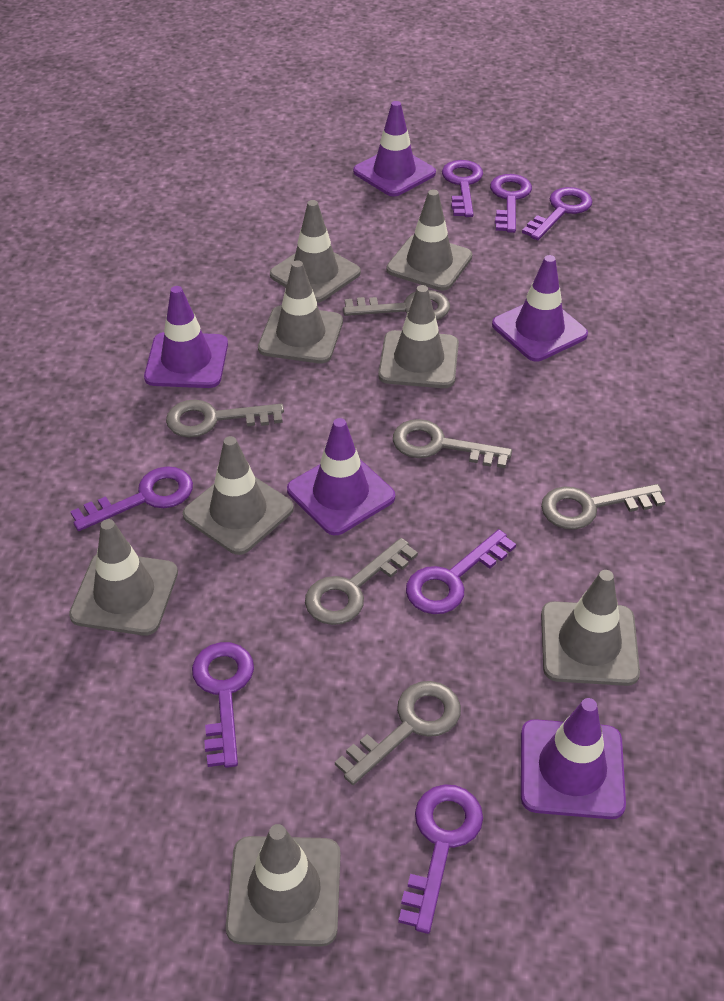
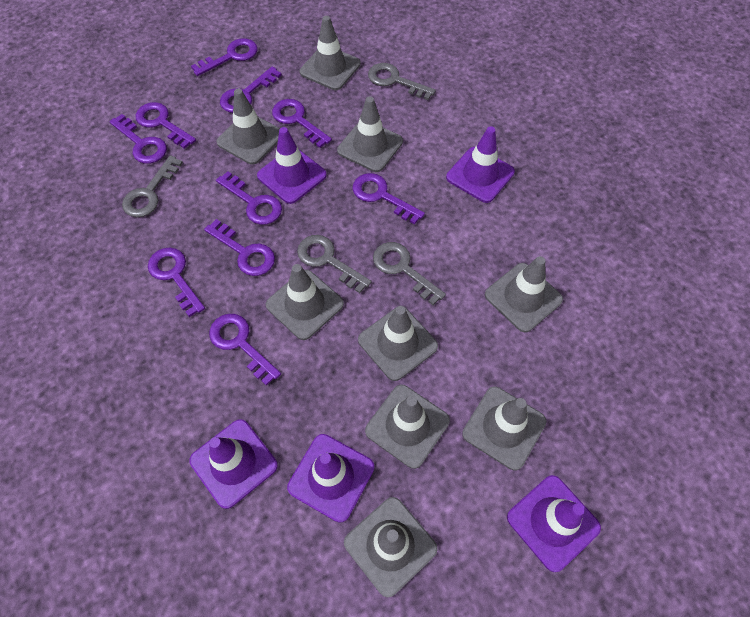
grey key: [166,400,284,438] [305,538,418,625] [335,681,461,785] [343,290,450,320] [393,419,512,468] [541,484,666,530] = 6 -> [122,155,183,217] [297,235,372,293] [368,63,436,100] [373,242,446,305] = 4
grey traffic cone: [69,519,178,636] [183,436,294,555] [225,824,341,947] [258,260,343,364] [270,200,361,303] [378,285,459,388] [386,189,473,291] [541,570,640,686] = 8 -> [216,89,280,165] [266,264,344,340] [300,16,361,90] [337,96,403,172] [344,497,438,597] [358,306,438,381] [365,385,450,469] [462,387,546,470] [485,256,563,332] = 9
purple key: [70,466,193,531] [192,642,254,768] [398,784,483,934] [406,529,516,614] [442,160,483,217] [490,174,532,233] [522,187,593,240] = 7 -> [109,114,167,164] [136,102,196,149] [148,248,205,317] [191,38,258,76] [204,219,275,276] [209,314,281,386] [216,171,282,225] [220,66,282,113] [272,99,332,148] [352,173,425,225] = 10

